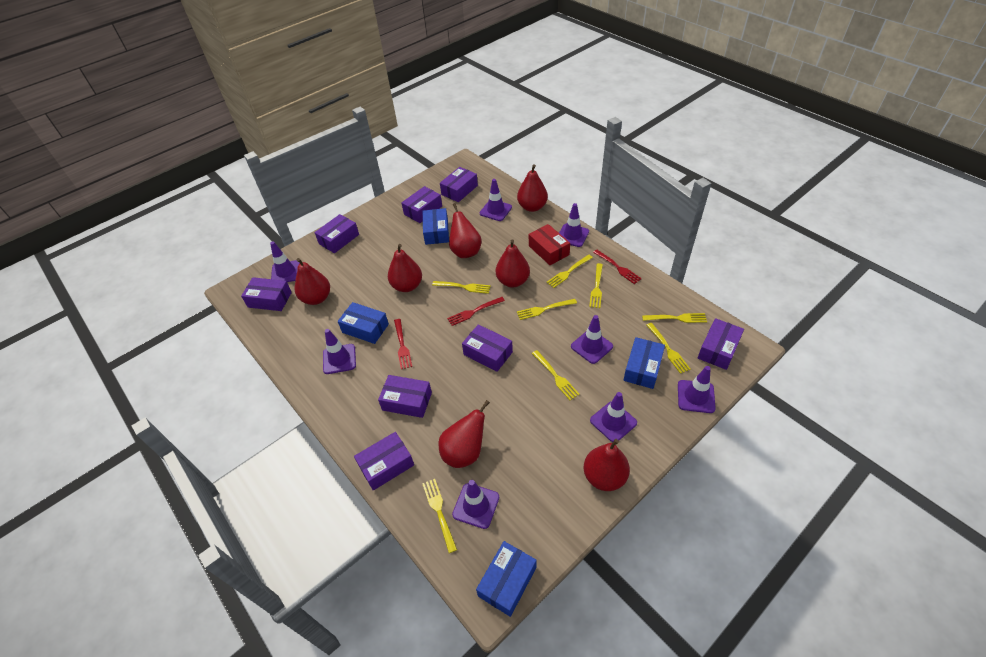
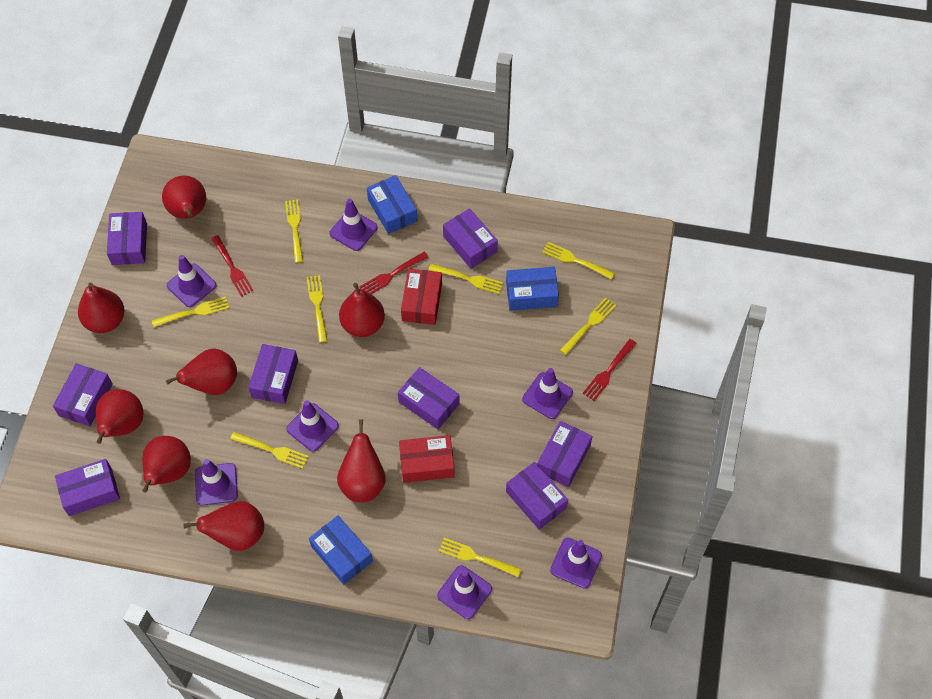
blue box: [338,302,389,344] [423,208,449,245] [476,541,537,617] [623,337,665,389] = 4 -> [309,516,373,585] [367,175,417,234] [506,267,559,311] = 3
purple traffic cone: [270,241,300,282] [323,329,356,374] [452,480,499,529] [480,179,512,221] [559,203,589,247] [571,315,613,364] [590,392,637,442] [678,366,716,413] = 8 -> [167,255,216,307] [195,459,238,506] [286,400,339,452] [329,199,377,251] [437,565,492,619] [522,368,573,419] [550,538,602,589] = 7
red box: [529,224,570,265] = 1 -> [399,435,455,483] [401,269,442,325] = 2
red pear: [295,258,330,305] [388,244,422,292] [439,400,490,468] [449,203,482,258] [496,239,530,288] [517,164,548,212] [584,439,630,491] = 7 -> [78,283,125,333] [95,389,143,444] [142,436,191,493] [162,175,206,219] [166,349,237,395] [183,501,264,551] [337,419,386,502] [339,283,385,337] = 8

